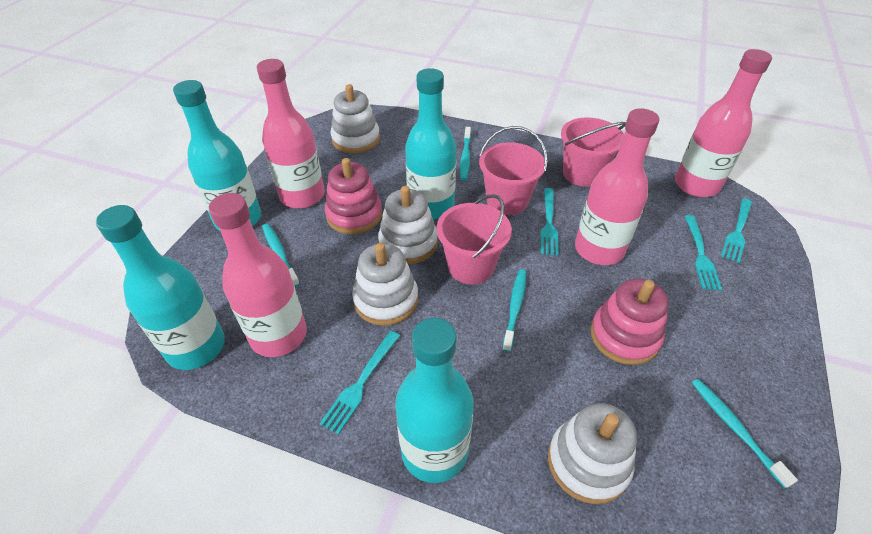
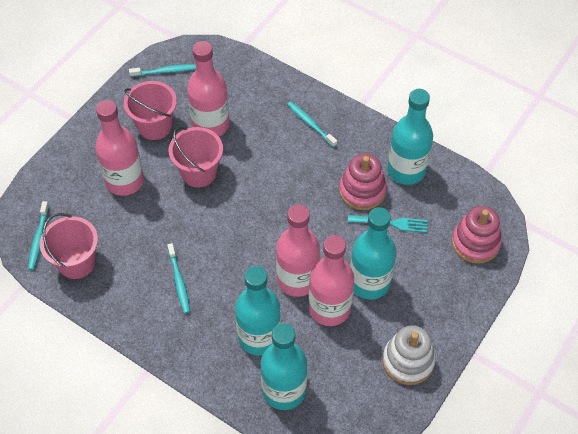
turquoise fork: [320,331,400,435] [541,188,559,256] [685,215,722,290] [721,198,752,263] = 4 -> [348,215,427,233] = 1
white stacking toy: [331,84,380,153] [352,243,418,326] [378,186,438,264] [548,403,637,504] = 4 -> [383,325,436,385] = 1

